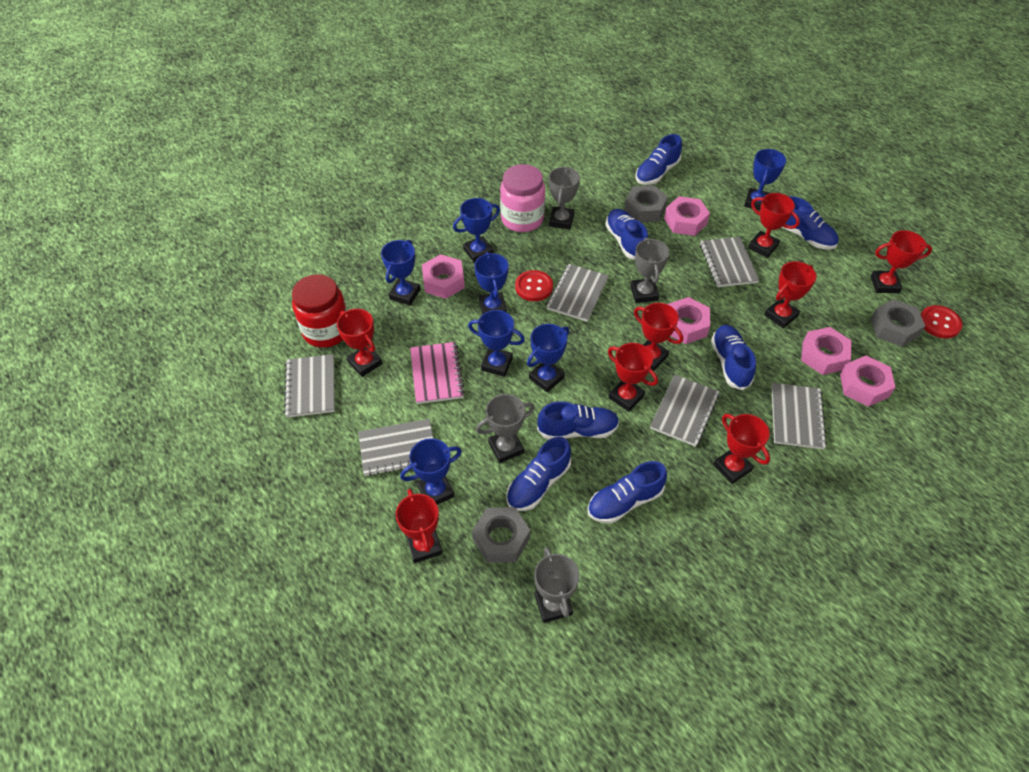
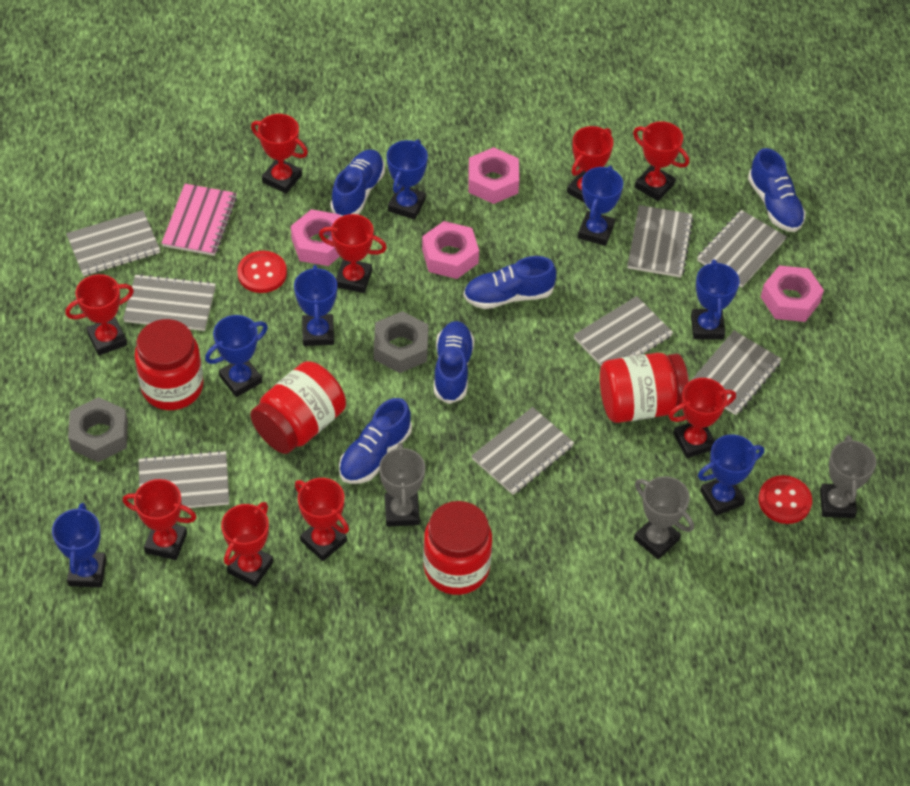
blue shoe: [507,437,571,511] [537,401,619,440] [588,461,667,523] [605,209,648,260] [636,134,682,185] [711,325,756,390] [782,196,839,249] = 7 -> [330,150,385,217] [339,398,412,484] [434,321,474,404] [464,256,556,309] [748,148,806,232] = 5
grey notebook: [284,354,335,418] [358,419,433,476] [547,264,609,322] [650,374,719,447] [700,237,759,287] [772,383,827,449] = 6 -> [66,210,160,276] [123,274,216,331] [139,450,229,508] [472,407,574,495] [574,296,673,366] [628,205,694,278] [692,331,782,415] [697,210,787,287] = 8
grey nut: [472,507,530,563] [624,185,668,222] [870,299,925,347] = 3 -> [68,397,128,462] [374,311,428,373] = 2
grey trophy: [476,394,535,463] [534,547,579,623] [549,166,580,229] [630,238,670,303] = 4 -> [379,443,425,527] [634,476,694,559] [820,435,876,518] = 3
pink jar: [500,164,545,232] = 1 -> none = 0
pink nut: [422,254,465,299] [664,196,710,236] [668,297,710,344] [801,327,852,375] [840,355,896,407] = 5 -> [291,209,341,266] [422,221,479,279] [468,147,519,204] [761,266,824,322] = 4
red jar: [292,274,347,348] = 1 -> [135,319,204,410] [250,361,346,454] [423,501,492,595] [600,353,689,423] = 4
red trophy: [337,309,382,377] [395,489,442,563] [608,343,658,412] [634,303,683,371] [713,414,770,484] [748,193,800,258] [764,261,816,328] [871,230,932,293] = 8 -> [65,274,134,356] [123,479,197,560] [221,502,273,587] [251,114,308,194] [295,478,349,561] [319,214,387,293] [567,126,613,203] [633,121,689,201] [669,378,736,458] = 9

